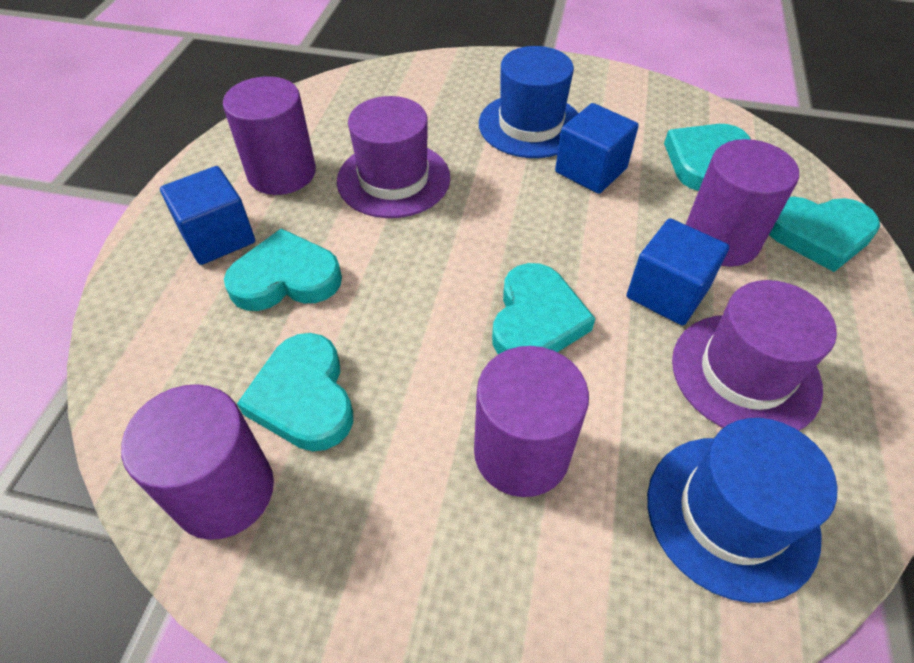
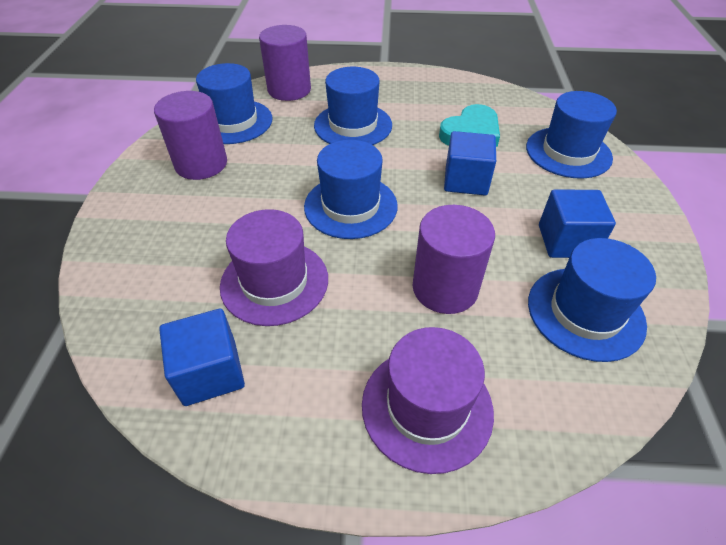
blue hat: [479,46,579,158] [647,418,837,603] = 2 -> [196,63,272,144] [304,140,398,239] [314,67,392,145] [526,91,617,178] [528,238,656,362] = 5
purple cylinder: [121,384,274,540] [223,76,316,195] [474,346,589,497] [685,139,799,267] = 4 -> [154,91,227,180] [259,25,311,101] [413,205,495,314] = 3
turquoise heart: [224,228,342,311] [237,333,353,451] [492,263,596,354] [664,124,751,191] [769,197,880,272] = 5 -> [439,104,500,147] = 1

